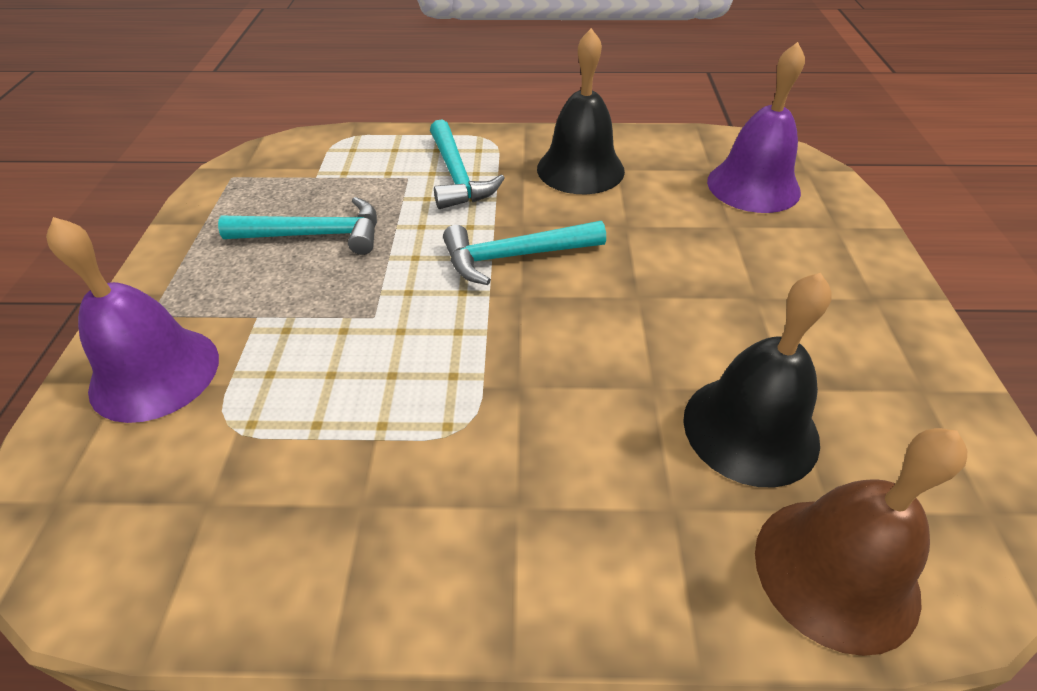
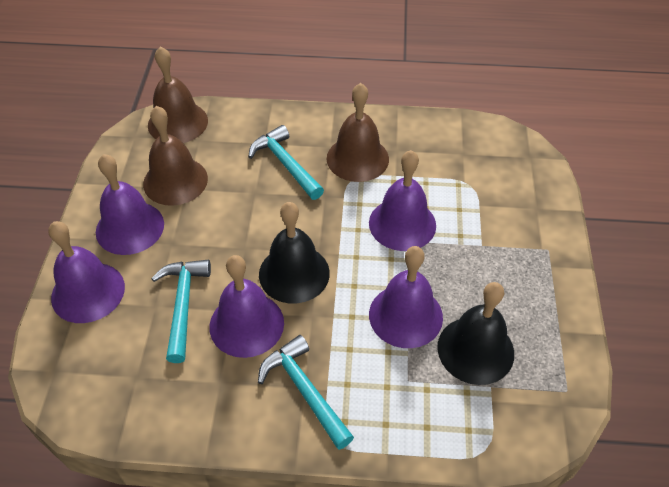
brown bell: [755,428,967,656] = 1 -> [143,106,208,206] [148,46,208,143] [327,83,389,182] = 3
purple bell: [46,217,219,423] [707,42,805,213] = 2 -> [48,221,125,323] [96,154,164,255] [209,255,284,358] [369,150,436,251] [369,246,443,348] = 5

